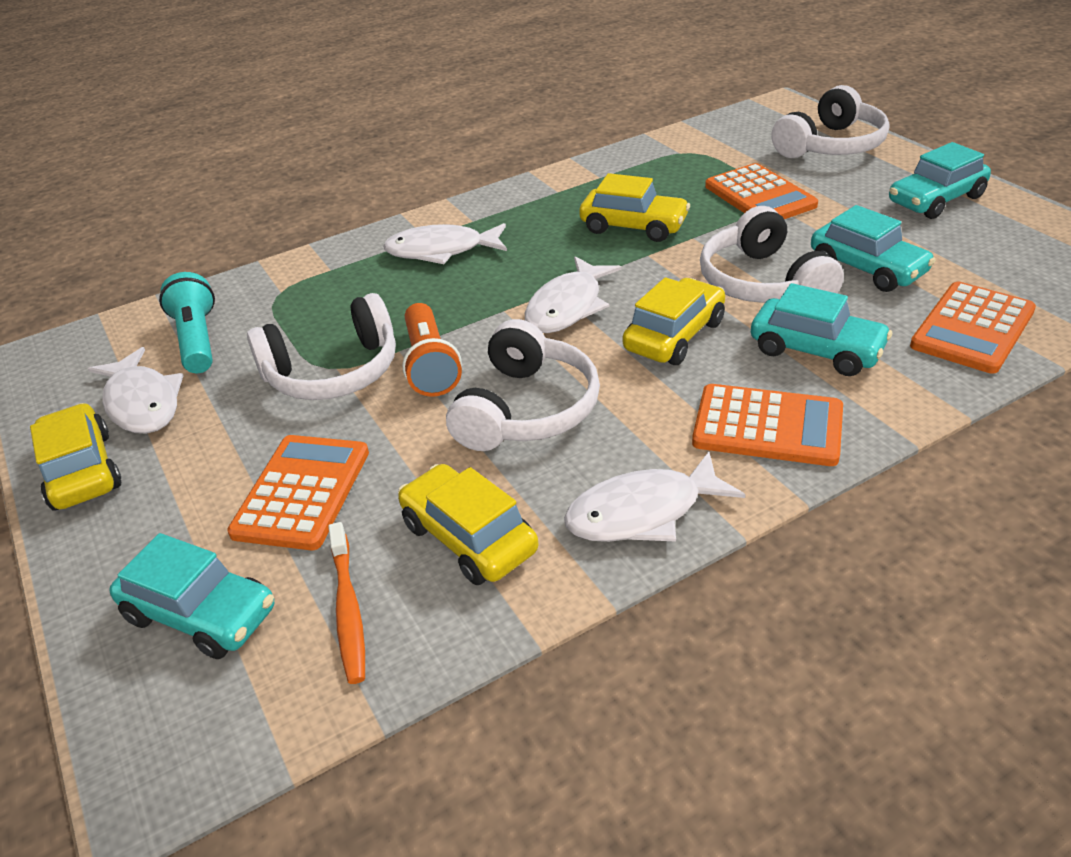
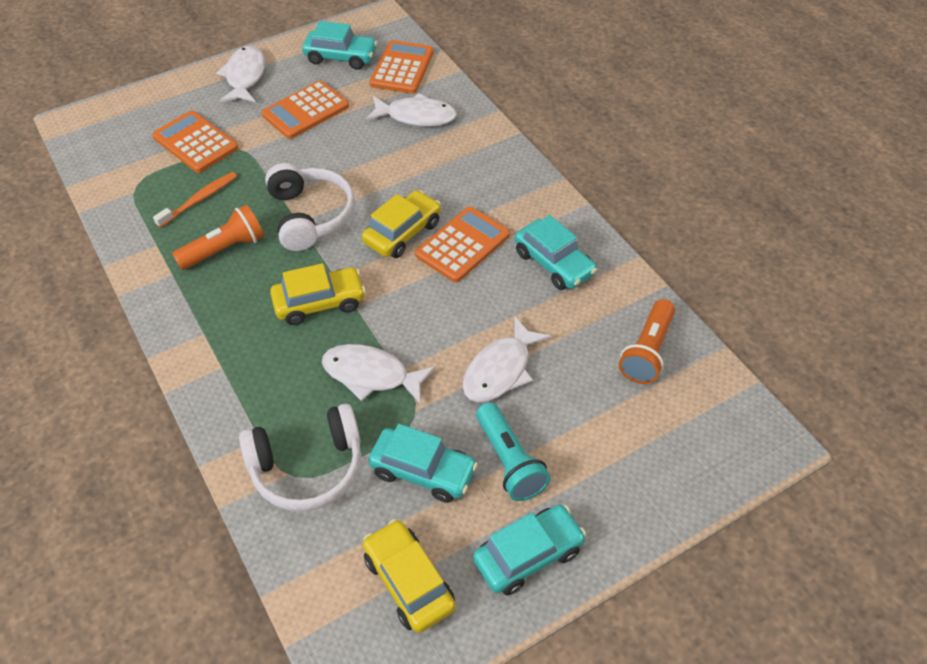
orange flashlight: [402,303,462,397] = 1 -> [172,205,264,270] [619,299,675,384] = 2
white headphones: [247,293,396,400] [446,319,600,451] [700,206,844,303] [771,85,889,158] = 4 -> [239,403,361,511] [265,163,355,251] = 2
yellow car: [30,403,121,511] [398,464,539,585] [579,173,690,242] [623,277,725,365] = 4 -> [270,263,366,325] [362,190,441,258] [363,519,456,633] = 3

